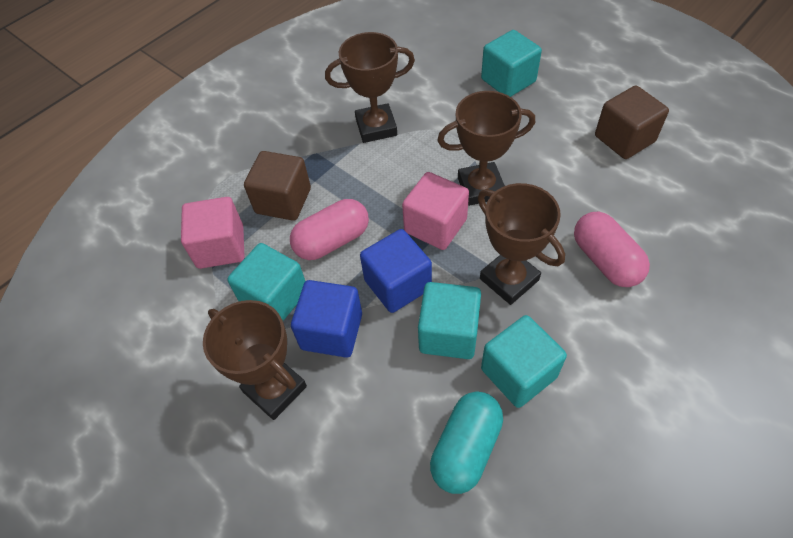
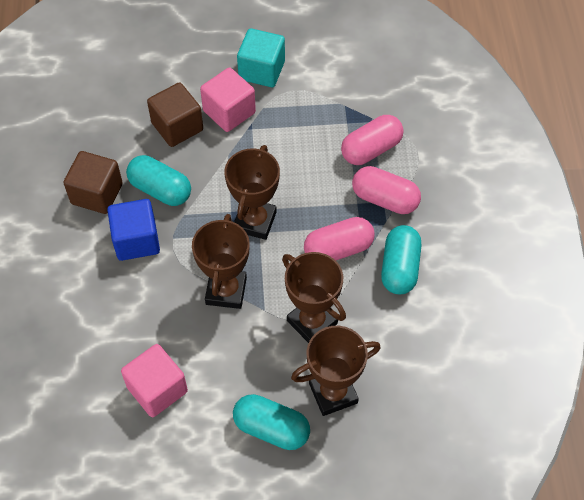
blue cube: [291,280,362,358] [360,229,432,313] = 2 -> [107,199,160,261] = 1
pink capsule: [290,199,369,260] [574,212,650,287] = 2 -> [304,217,375,260] [341,115,404,165] [352,166,421,214] = 3
turquoise capsule: [430,391,503,494] = 1 -> [126,155,191,206] [233,394,310,450] [381,225,422,294] = 3
turquoise cube: [227,243,305,321] [418,282,481,359] [481,30,542,97] [481,315,567,408] = 4 -> [237,28,285,87] = 1

